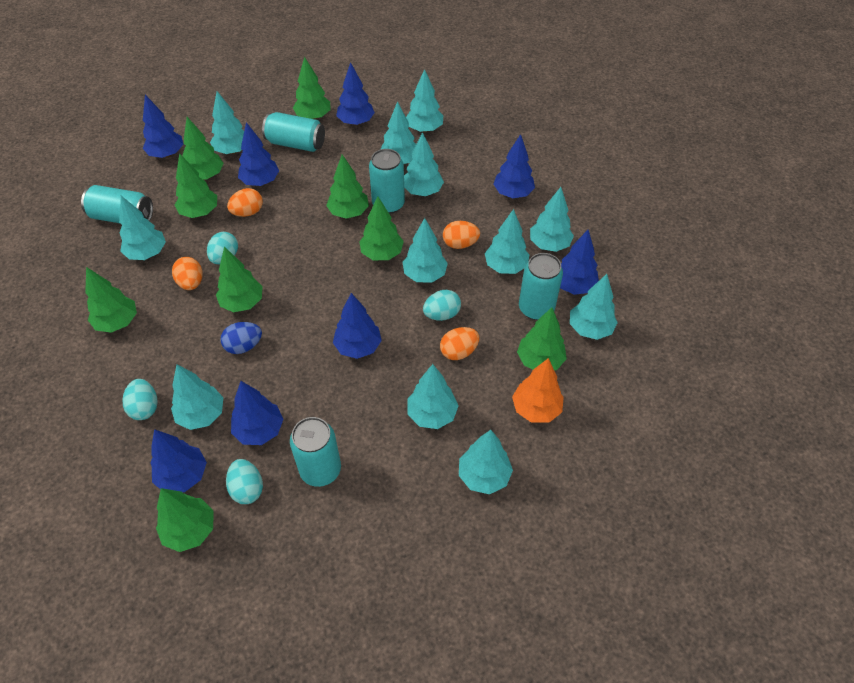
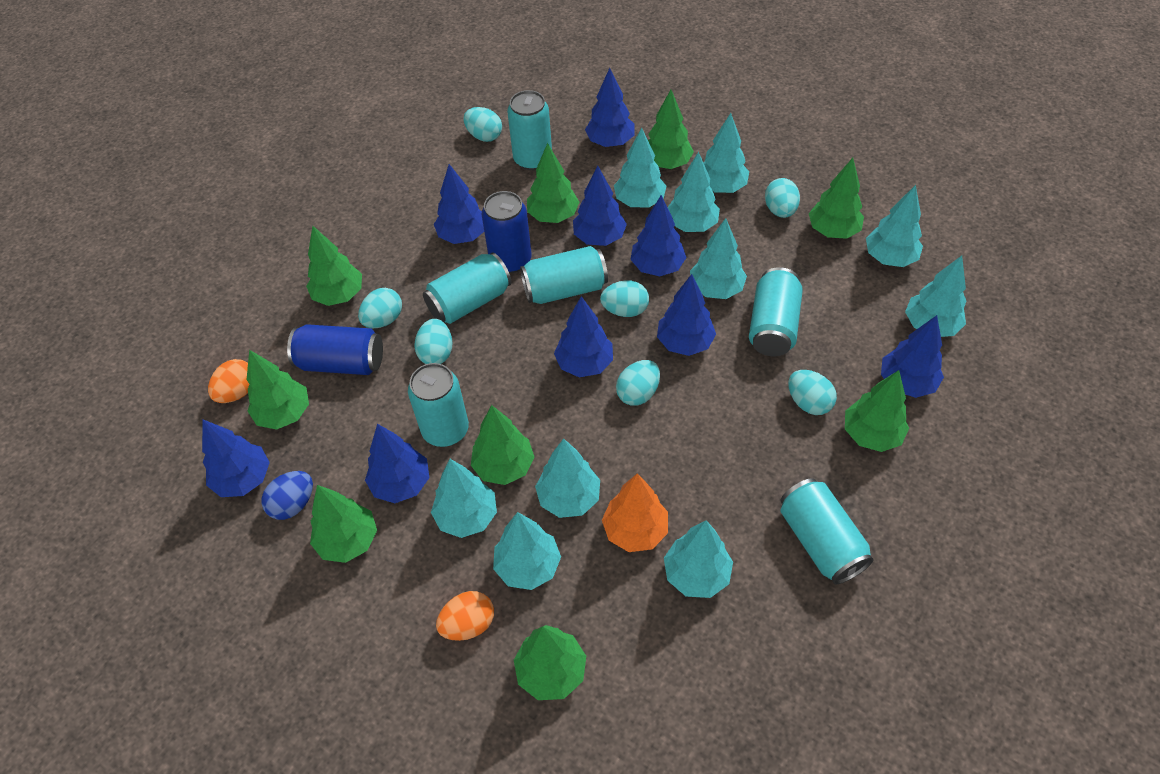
blue can: none = 0 -> [287,324,383,375] [481,191,532,273] = 2
blue tree: [143,95,183,158] [150,429,207,492] [231,381,283,445] [238,122,279,186] [333,293,382,359] [336,62,375,126] [493,134,535,198] [560,230,599,295] = 8 -> [202,419,270,497] [365,424,429,503] [434,164,484,244] [554,296,613,377] [573,166,627,246] [585,68,634,147] [630,195,687,276] [657,274,716,356] [881,315,944,398] = 9
orange egg: [172,257,203,290] [227,188,263,217] [440,327,479,360] [443,221,480,249] = 4 -> [208,359,249,403] [436,591,494,641] = 2
turquoise can: [81,185,153,223] [262,112,325,152] [290,417,341,487] [369,149,405,214] [519,253,563,320] = 5 -> [408,363,469,447] [423,252,511,324] [507,90,552,170] [520,246,608,304] [749,267,803,356] [780,478,874,585] = 6
turquoise egg: [122,379,158,420] [207,232,238,264] [226,459,263,504] [423,290,461,321] = 4 -> [358,288,402,328] [414,319,453,364] [463,107,502,142] [600,280,649,317] [616,360,660,406] [765,178,800,218] [788,370,837,415] = 7
turquoise tree: [119,196,166,260] [171,365,224,430] [210,91,244,154] [380,101,416,164] [402,218,448,283] [404,132,444,196] [406,69,443,133] [407,364,459,429] [459,430,513,494] [485,209,529,274] [530,187,574,252] [570,274,618,340] = 12 -> [431,459,497,538] [493,512,561,590] [535,438,600,518] [614,128,666,207] [664,521,733,598] [668,152,720,232] [690,218,747,299] [704,113,749,193] [866,185,923,267] [905,256,966,337] = 10

